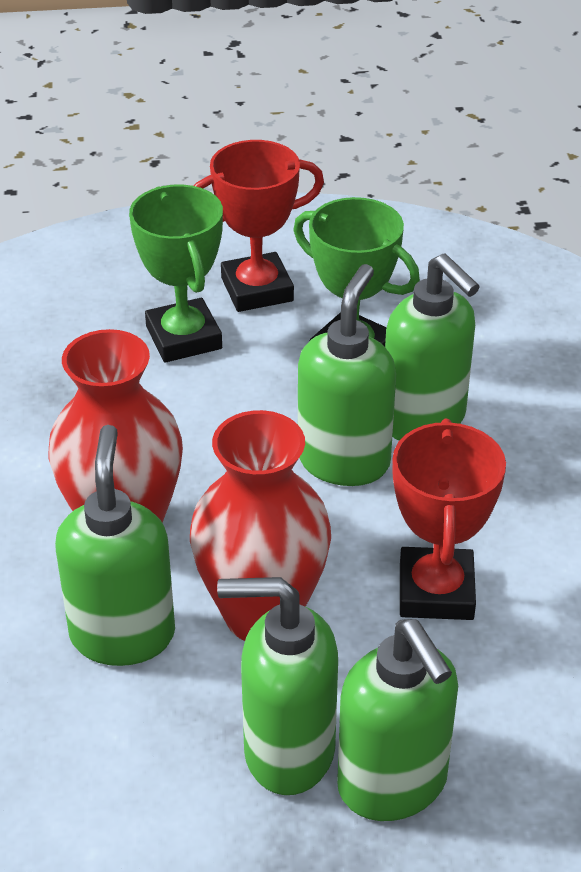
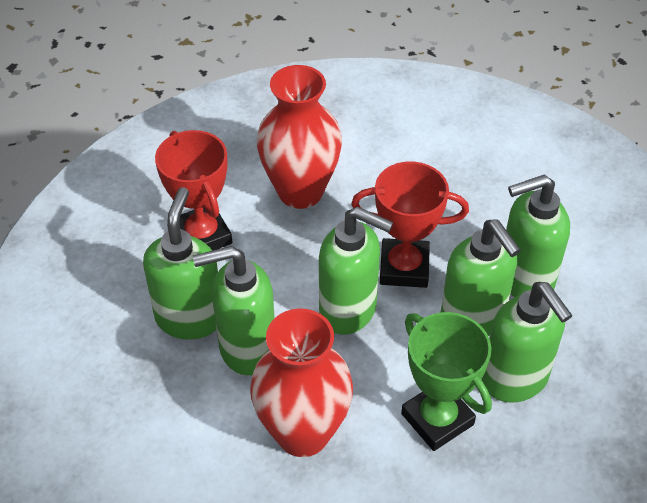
green soap dispenser: [55,425,175,666] [217,577,338,795] [298,264,396,486] [337,619,458,821] [385,253,480,441] = 5 -> [143,187,218,340] [193,246,274,375] [319,207,393,335] [441,219,521,336] [482,282,572,403] [506,174,570,297] = 6
green trophy: [129,184,223,363] [293,197,420,347] = 2 -> [401,312,492,451] = 1

